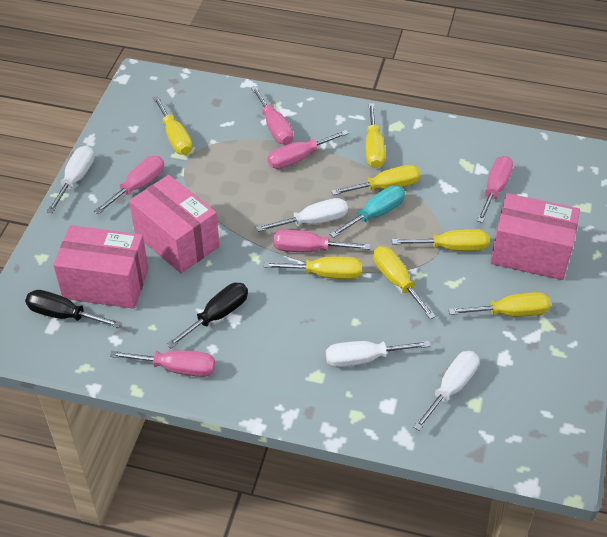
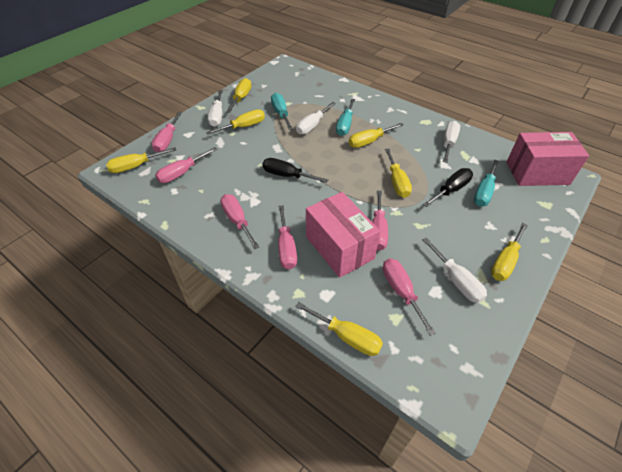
pink box: [53,225,149,309] [129,175,220,273] [490,193,580,280] = 3 -> [306,192,380,278] [507,132,589,186] = 2
turquoise screwdriver: [330,186,405,238] = 1 -> [271,93,293,130] [336,98,355,136] [474,160,499,207] = 3

